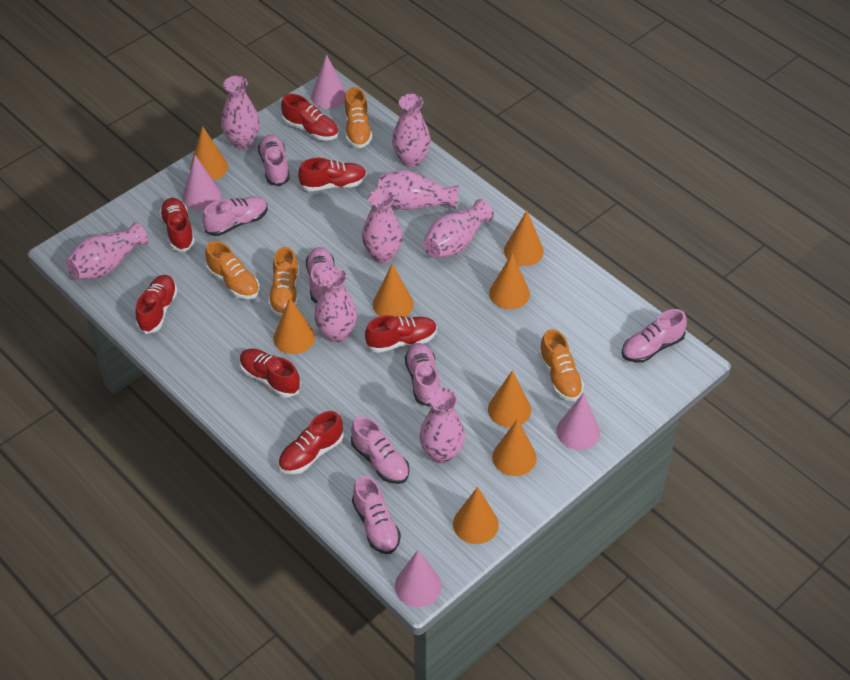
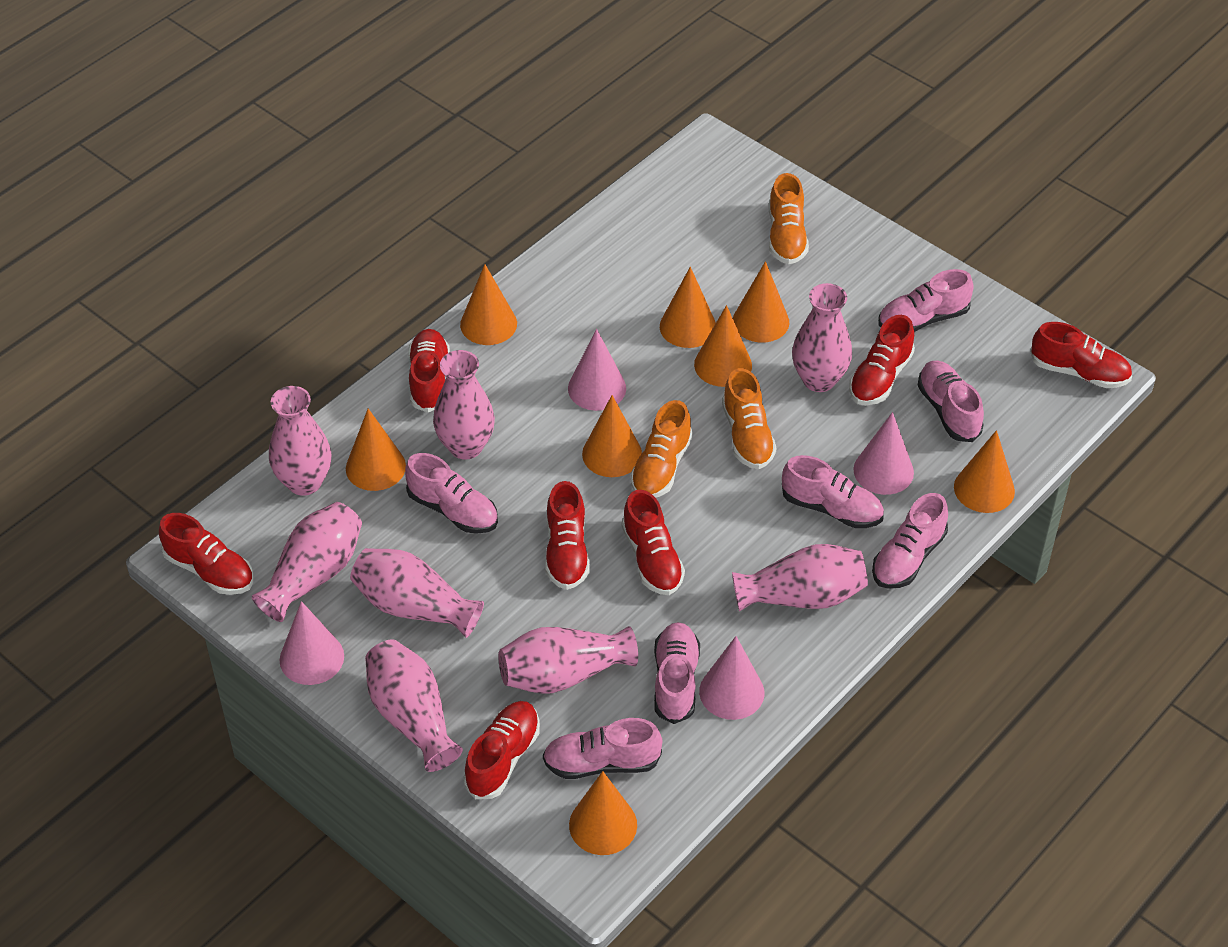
orange shoe: [205,241,260,299] [268,247,299,317] [344,87,372,148] [539,329,584,401] = 4 -> [630,400,693,498] [722,368,776,469] [769,173,809,265] = 3

